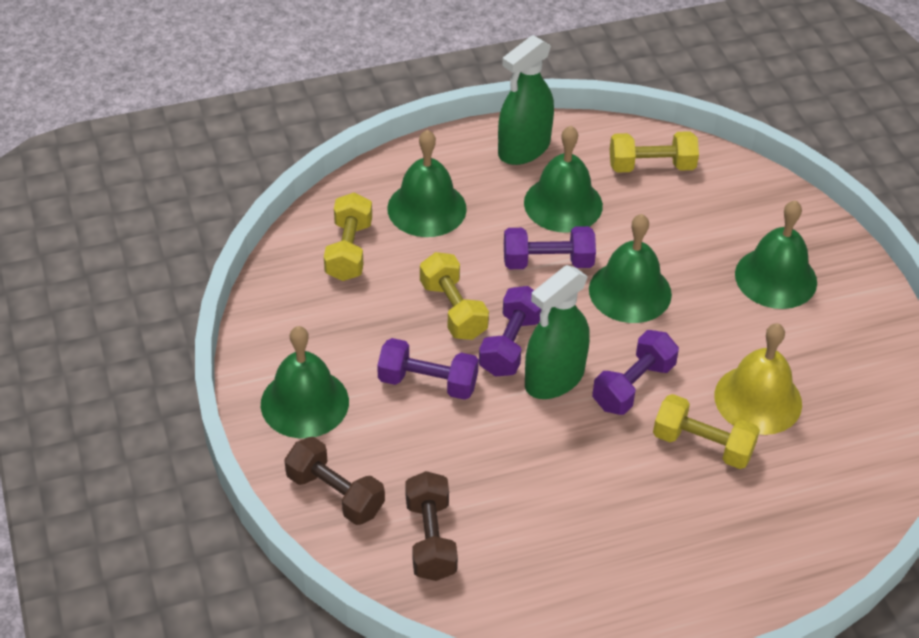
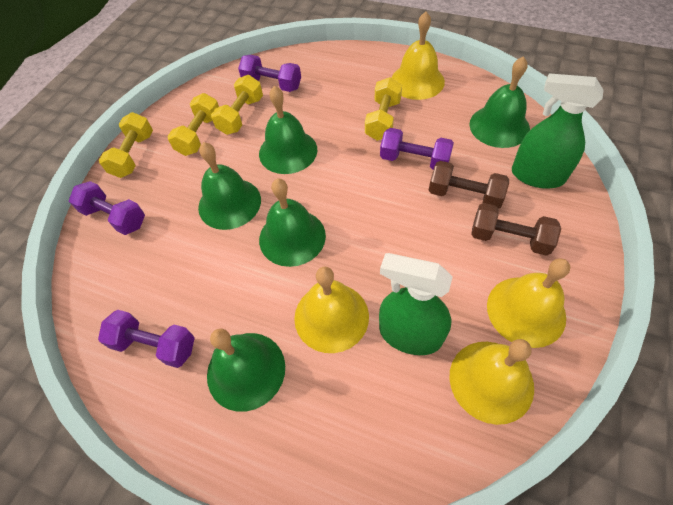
yellow bell: [714,323,802,435] = 1 -> [294,266,369,353] [391,12,445,100] [449,339,534,425] [487,258,570,348] = 4

